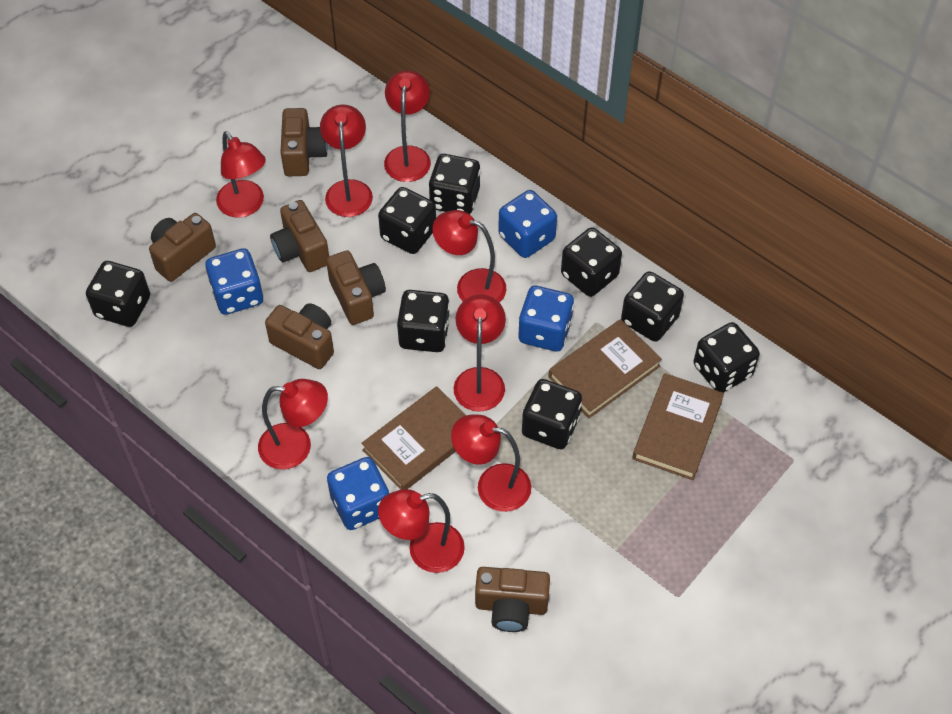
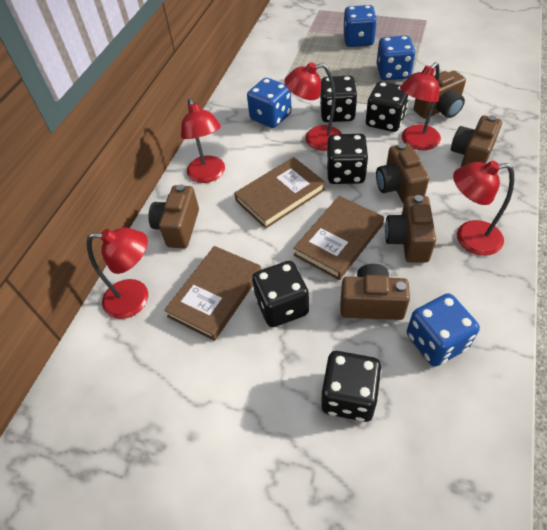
black dice: [86,261,150,327] [378,187,436,254] [397,290,450,352] [429,154,480,214] [522,379,582,449] [561,227,622,297] [621,271,684,342] [694,322,760,393] = 8 -> [252,261,309,327] [320,75,357,122] [321,351,382,422] [327,134,368,184] [366,81,409,132] = 5
red lamp: [216,131,266,218] [258,379,328,470] [320,104,373,217] [378,489,465,573] [384,70,431,182] [432,210,506,303] [451,414,531,512] [454,294,506,412] = 8 -> [87,228,148,319] [181,98,225,183] [284,62,342,151] [400,62,441,150] [453,160,514,256] = 5

